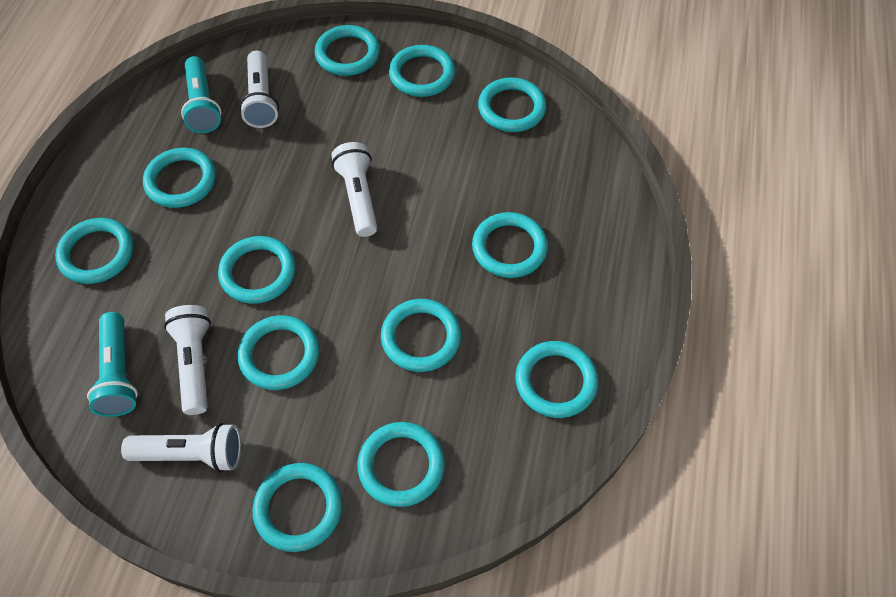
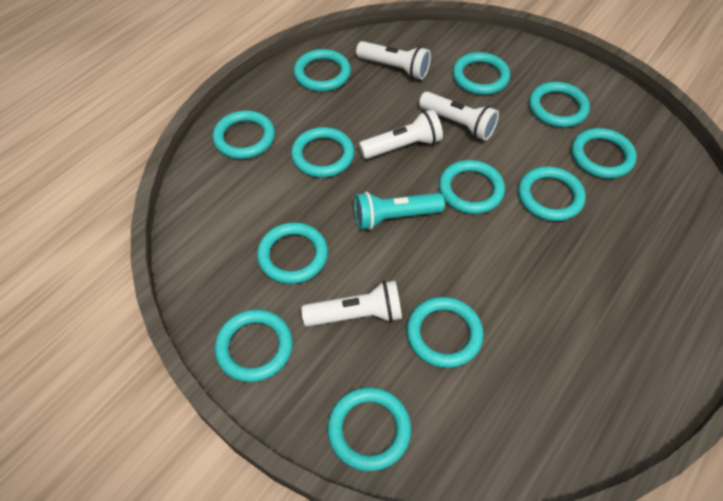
turquoise flashlight: [87,312,138,417] [181,56,221,133] = 2 -> [354,192,445,230] = 1

